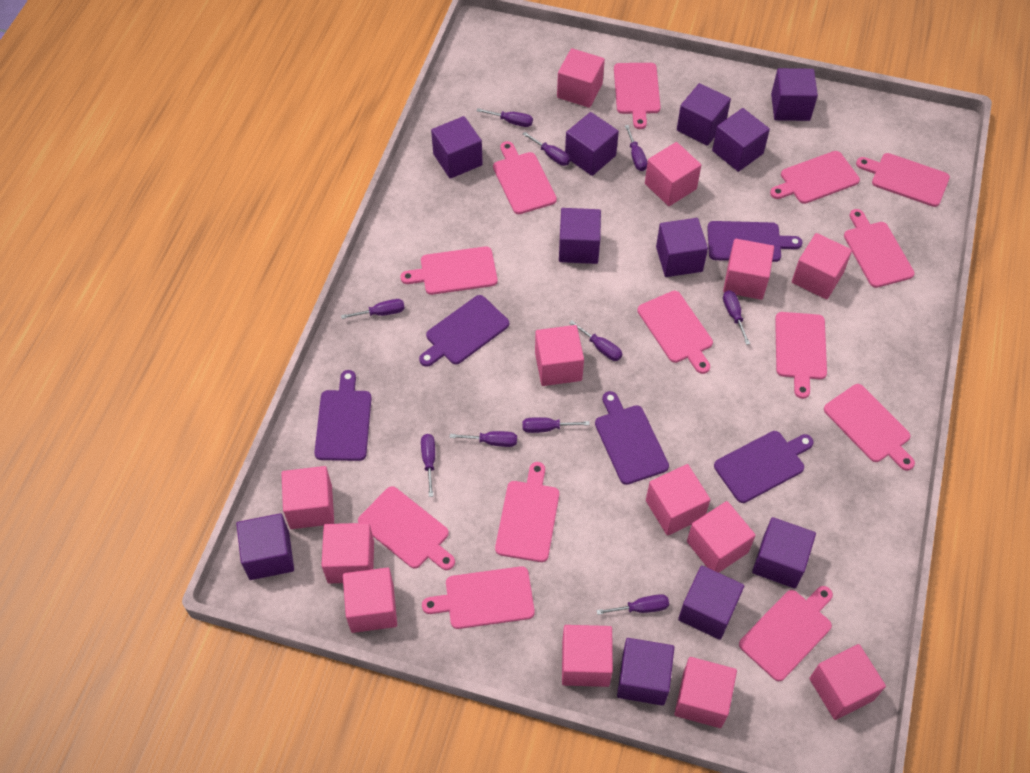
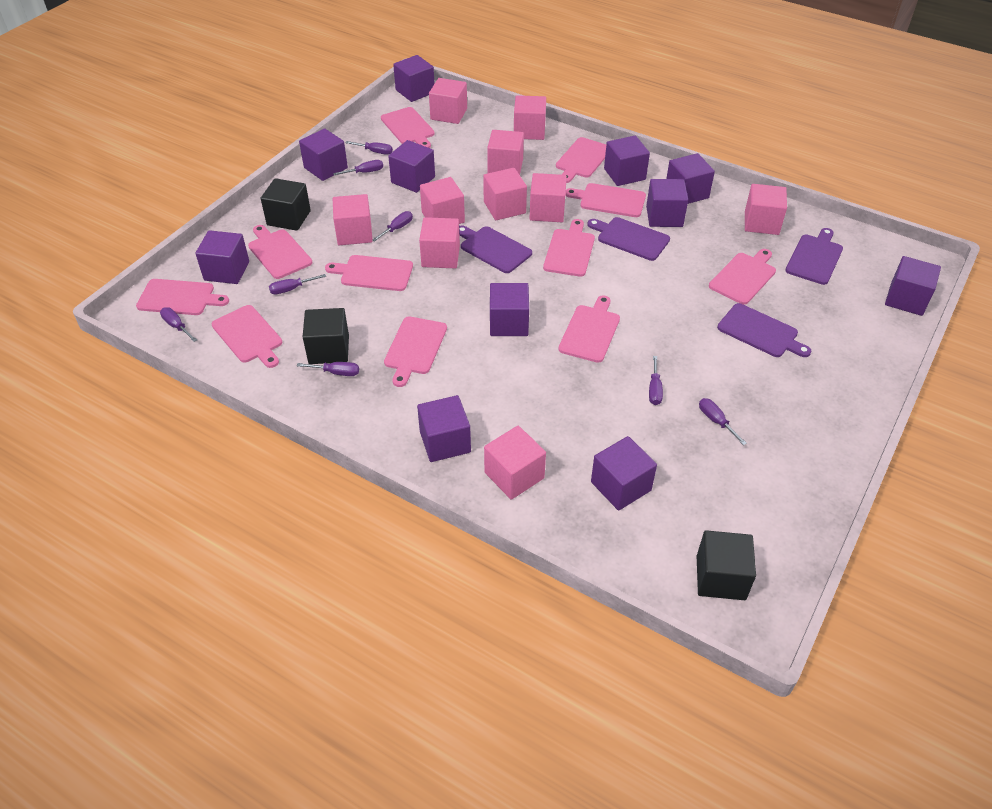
black cube: none = 0 -> [261,178,311,231] [303,308,349,364] [697,530,756,600] = 3
pink cube: [281,466,334,529] [321,523,374,583] [343,567,397,633] [535,325,584,386] [557,48,605,108] [562,625,613,687] [645,142,701,206] [646,464,710,536] [674,657,737,728] [687,501,756,573] [723,239,774,300] [792,233,852,299] [809,644,886,720] = 13 -> [333,194,372,245] [419,217,460,268] [420,177,465,224] [429,78,467,124] [483,168,527,220] [484,426,546,500] [487,130,524,175] [514,95,546,140] [530,173,567,222] [745,184,787,235] = 10
pink cutting board: [358,486,455,570] [400,246,498,295] [422,566,535,629] [493,141,557,214] [495,462,559,562] [614,63,661,129] [637,291,713,374] [739,586,833,681] [770,151,860,204] [775,312,827,399] [824,384,915,471] [844,209,914,288] [856,153,950,207] = 13 -> [136,279,229,315] [212,305,282,368] [248,225,312,279] [325,255,413,291] [381,107,435,148] [384,316,447,387] [543,219,595,277] [556,137,606,183] [558,295,620,363] [565,183,646,217] [709,249,776,305] = 11
purple cutting board: [314,370,372,461] [419,295,509,367] [595,391,669,485] [707,221,803,262] [714,431,814,503] = 5 -> [459,225,532,273] [587,217,670,261] [717,303,811,357] [785,228,843,285] = 4
purple screwdriver: [341,299,405,319] [421,434,435,497] [450,431,517,447] [477,108,533,127] [522,417,590,433] [523,132,571,166] [569,320,622,361] [596,594,669,615] [625,125,647,171] [723,290,750,345] = 10 -> [160,307,197,342] [269,274,326,294] [297,362,359,376] [333,160,383,175] [345,141,393,155] [372,211,413,242] [649,356,663,405] [699,398,747,445] = 8

